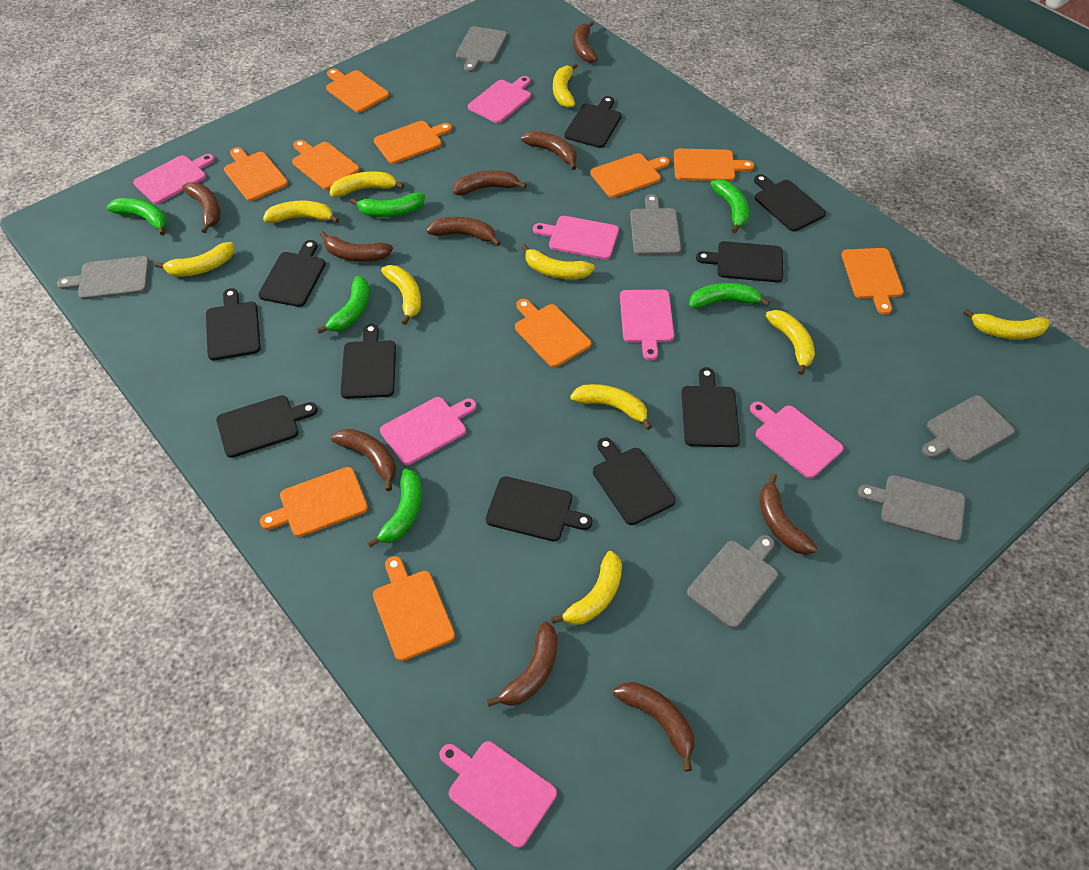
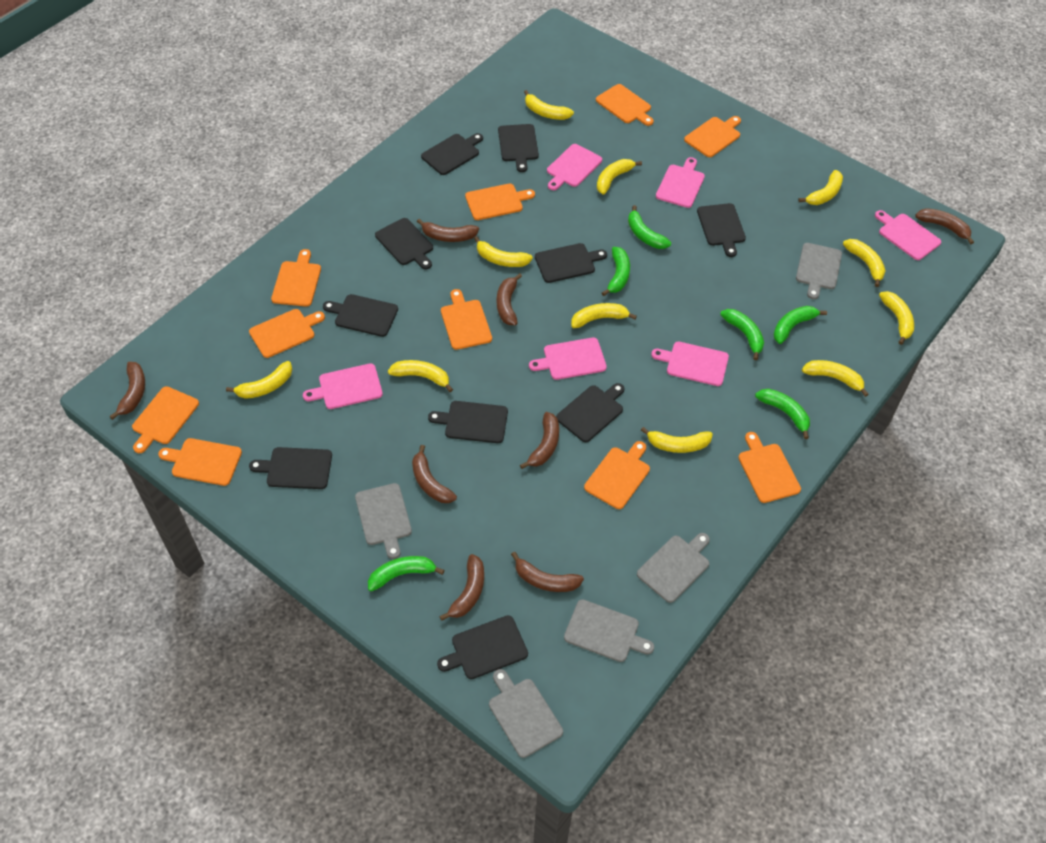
brown banana: [182,182,220,233] [320,231,393,262] [331,429,396,491] [426,217,501,246] [453,171,527,195] [487,621,557,707] [521,131,577,170] [573,21,598,63] [614,682,694,771] [759,473,817,555] = 10 -> [109,362,145,420] [412,445,457,503] [417,219,479,242] [439,554,484,621] [497,273,522,325] [511,552,584,592] [520,412,559,469] [915,208,974,244] = 8
grey cutting board: [57,256,149,300] [456,26,507,72] [630,194,681,255] [687,535,778,629] [858,475,965,542] [922,396,1015,462] = 6 -> [355,483,412,559] [489,669,563,758] [564,599,654,662] [637,533,710,603] [796,243,842,299] = 5
pink cutting board: [133,154,215,204] [380,397,476,465] [439,741,557,848] [468,76,531,123] [533,216,619,260] [620,290,674,360] [750,401,843,478] = 7 -> [303,363,383,409] [529,337,607,380] [547,144,602,190] [651,342,729,386] [656,157,705,208] [875,210,941,260] = 6
yellow banana: [155,242,234,277] [263,201,339,223] [330,171,404,197] [381,265,421,325] [521,244,595,279] [551,551,622,625] [553,63,578,108] [570,384,652,430] [766,310,815,375] [964,309,1049,339] = 10 -> [226,361,292,399] [388,360,453,392] [474,236,533,267] [524,90,574,120] [571,303,637,328] [597,159,642,194] [641,427,713,453] [798,170,843,205] [802,360,869,397] [843,239,885,287] [879,291,914,345] = 11

